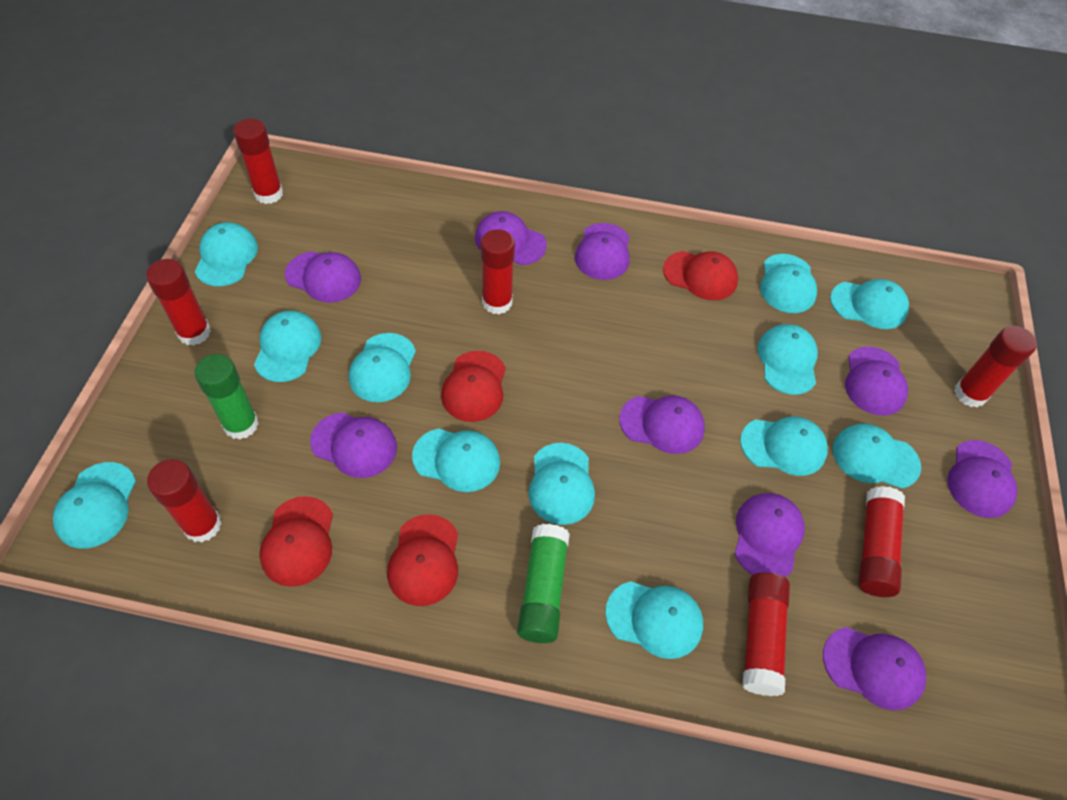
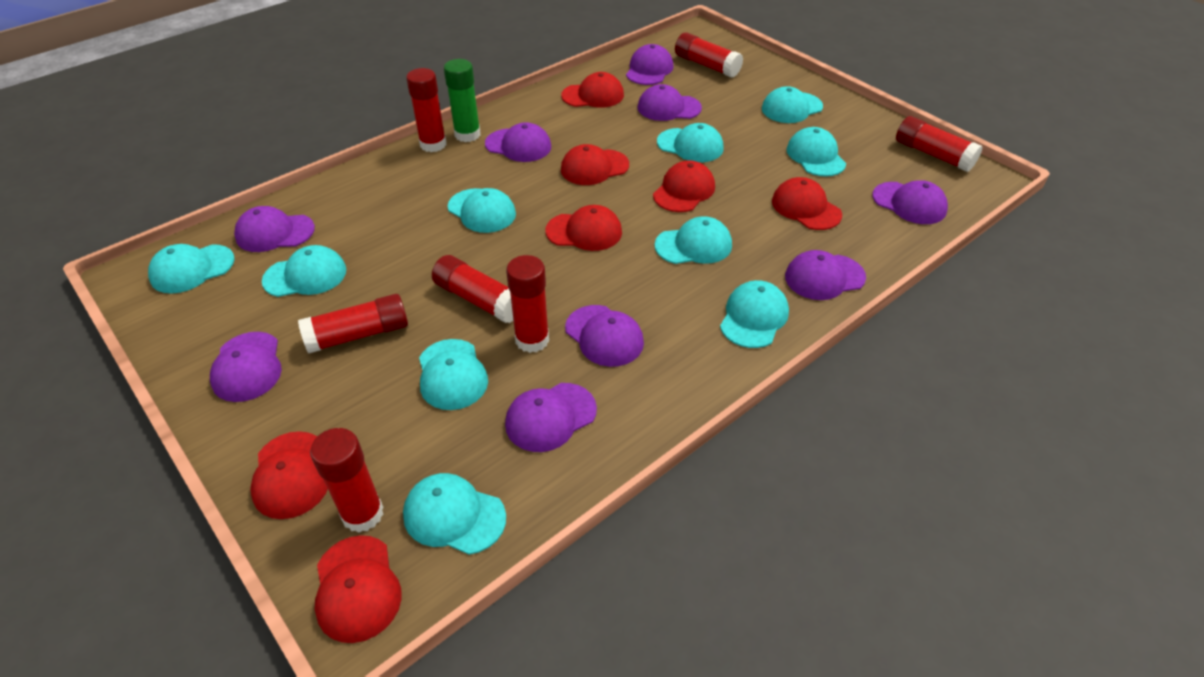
green glue stick: [194,354,259,440] [517,524,570,643] = 2 -> [444,59,481,142] = 1
red cap: [260,496,333,587] [387,514,458,606] [441,351,506,422] [663,251,738,300] = 4 -> [250,431,328,519] [315,535,402,643] [545,205,622,251] [561,72,624,108] [561,144,629,185] [653,161,715,212] [772,177,842,230] = 7
turquoise cap: [53,462,136,549] [195,222,258,286] [254,311,322,382] [349,333,416,402] [412,428,500,492] [528,443,595,525] [605,581,703,659] [740,417,828,476] [757,324,818,395] [760,254,817,313] [830,279,909,329] [833,423,921,489] = 12 -> [148,244,235,294] [262,245,346,297] [403,473,506,555] [419,339,488,410] [448,188,516,233] [655,216,732,264] [657,123,724,162] [720,280,789,348] [762,86,823,123] [786,127,846,177] = 10

